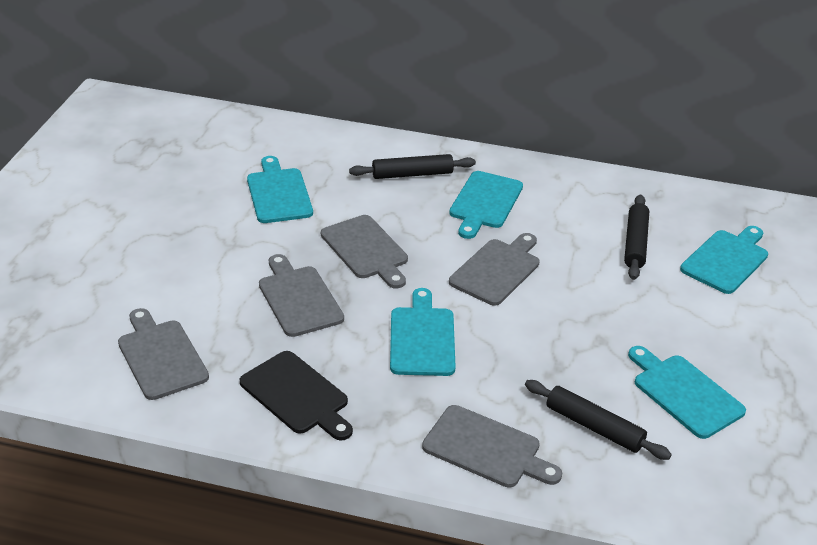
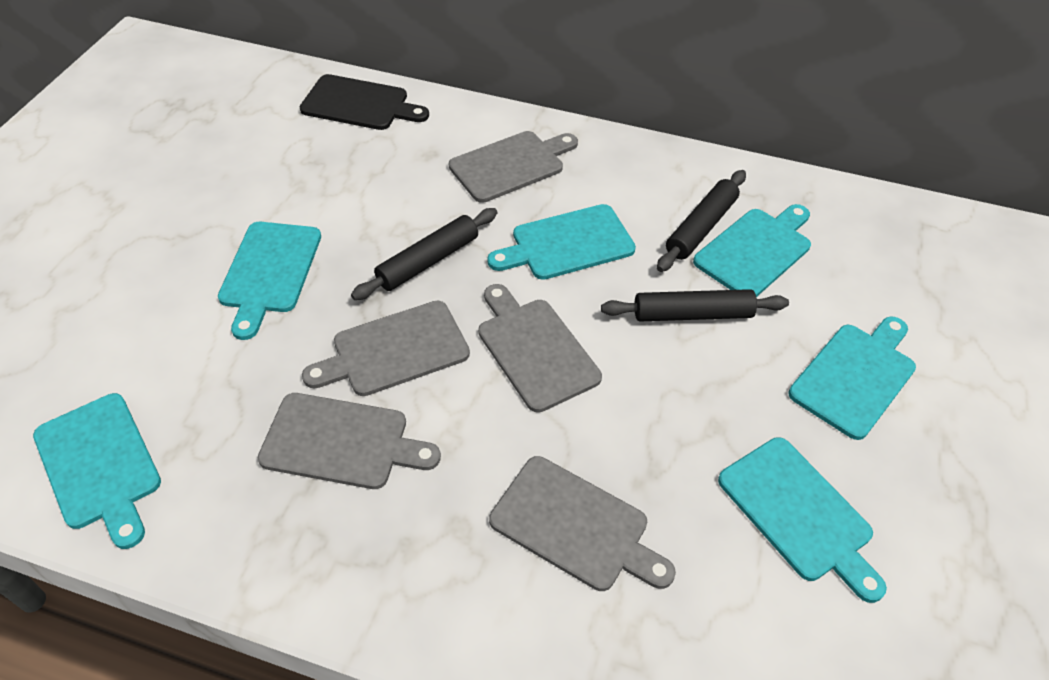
turquoise cutting board: [247,156,313,223] [390,288,456,376] [449,171,523,239] [628,346,746,439] [680,226,768,294] = 5 -> [33,393,161,549] [218,222,321,340] [487,204,636,280] [693,204,811,297] [718,437,887,603] [788,316,916,440] = 6

